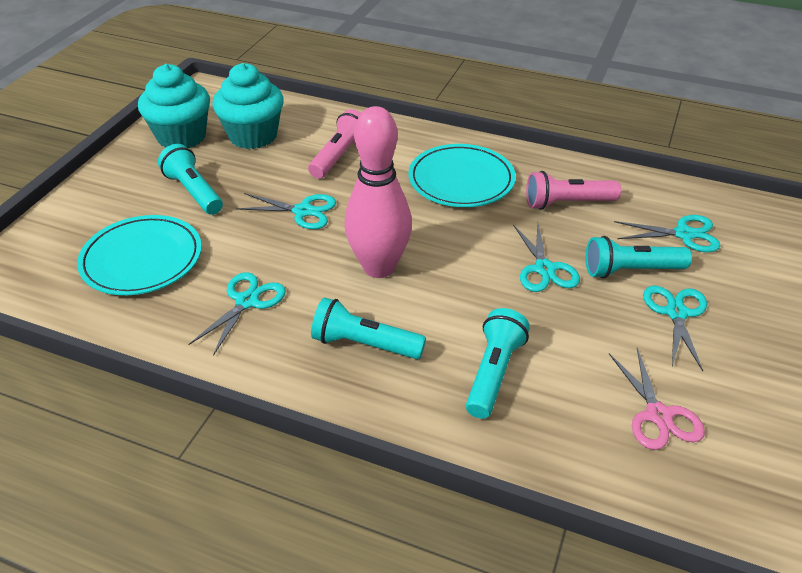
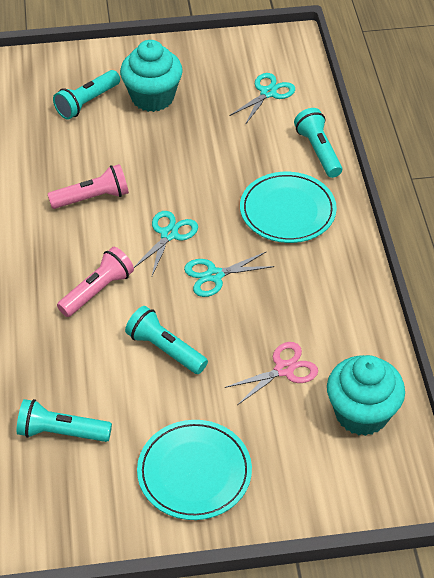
pink bowling pin: [344,106,412,278] = 1 -> none = 0
turquoise scissors: [188,272,286,356] [236,193,336,229] [513,222,580,292] [614,215,720,252] [643,286,707,371] = 5 -> [134,211,198,276] [184,251,275,297] [229,73,295,125] = 3

